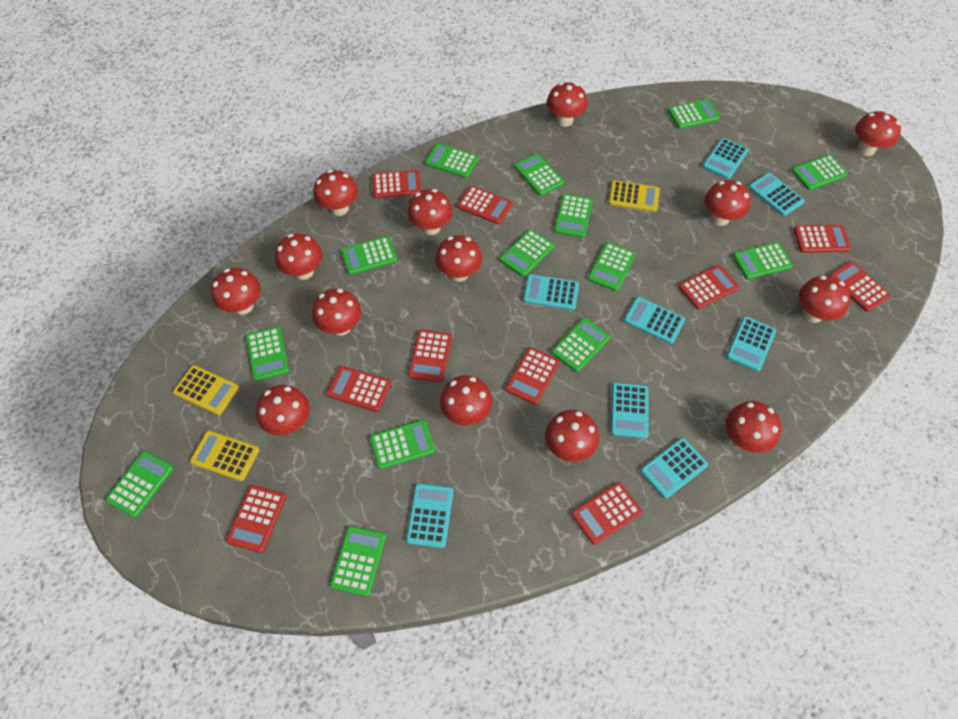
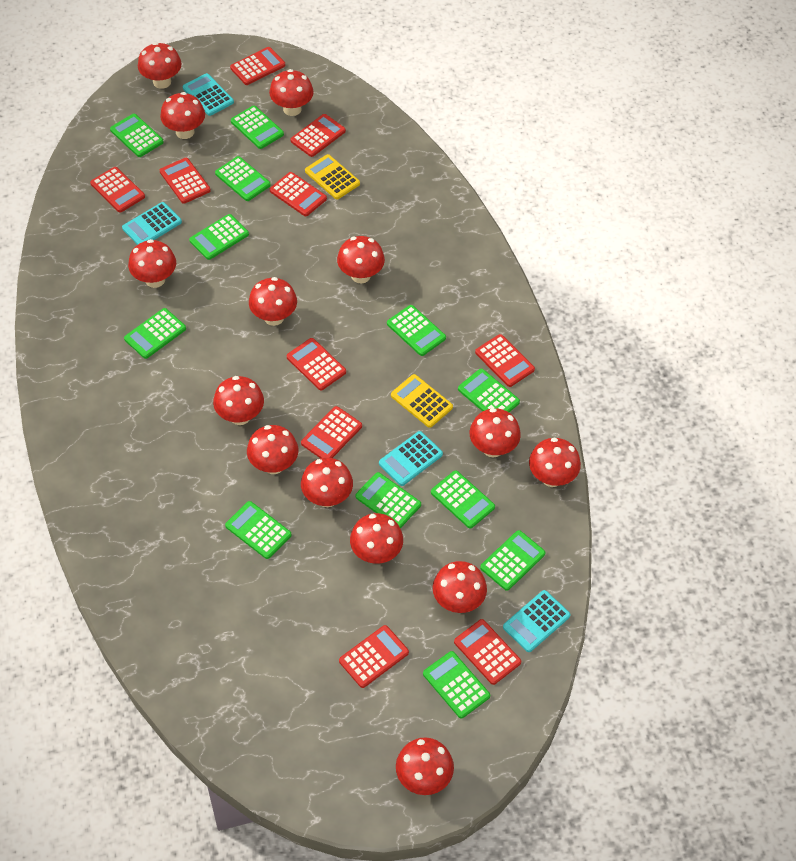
green calculator: [105,451,174,518] [246,326,289,381] [330,526,386,596] [341,236,398,275] [370,420,435,469] [425,143,478,178] [500,229,554,277] [514,153,564,196] [552,318,610,372] [554,194,593,238] [588,242,636,291] [668,99,720,129] [733,242,793,279] [792,155,848,190] = 14 -> [110,114,164,157] [124,308,186,359] [189,214,249,260] [215,156,271,201] [225,501,292,559] [231,106,284,149] [356,472,421,528] [387,305,446,356] [423,651,490,718] [431,470,495,528] [458,369,520,412] [480,530,545,591] = 12
turquoise calculator: [406,483,454,548] [523,274,579,310] [611,383,649,439] [624,297,685,344] [640,438,708,499] [702,138,748,179] [726,316,776,372] [748,173,805,216] = 8 -> [122,202,182,245] [183,73,234,116] [379,431,443,486] [503,590,571,652] = 4
yellow calculator: [173,365,239,415] [190,430,259,481] [609,180,660,212] = 3 -> [305,154,360,199] [391,374,453,428] = 2

